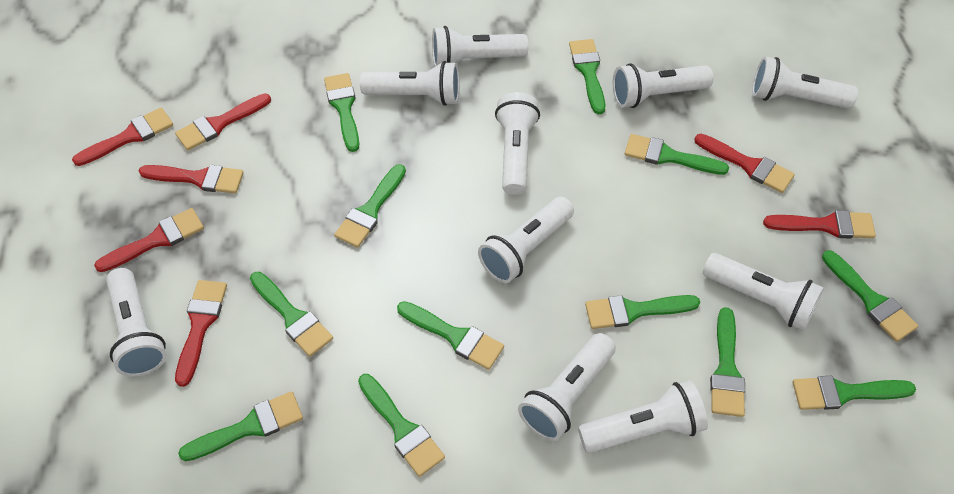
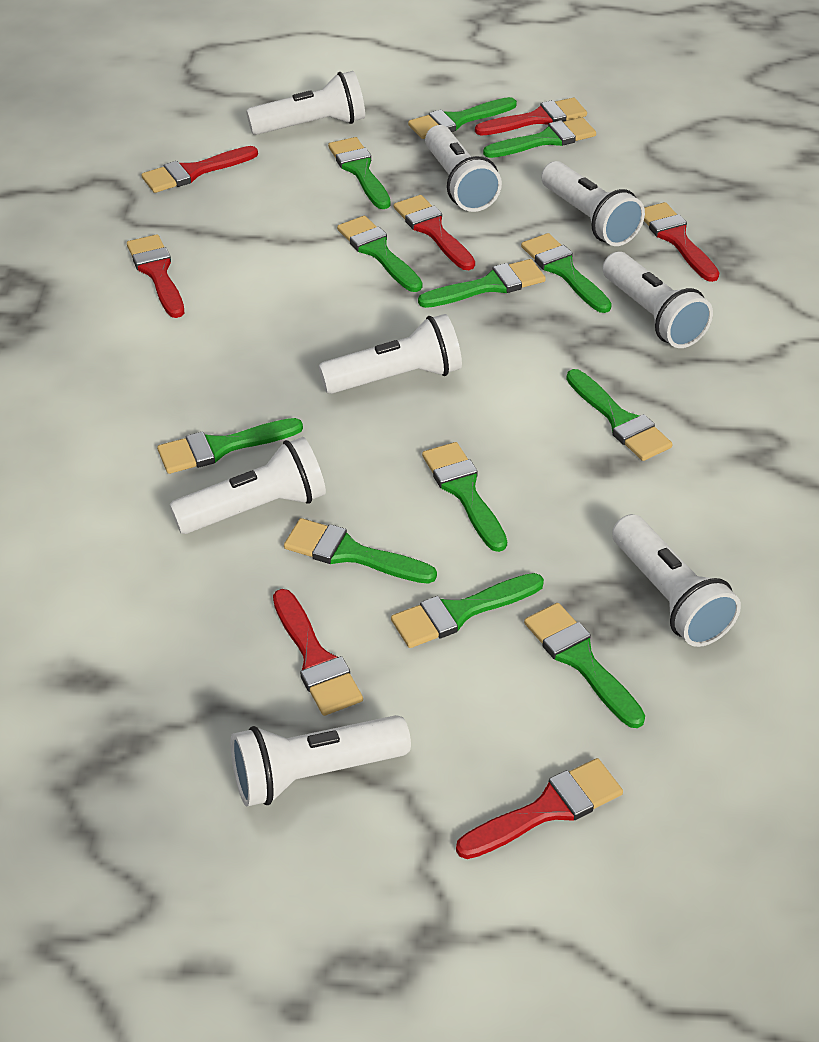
white flashlight: [106,268,166,377] [360,61,460,106] [432,26,529,67] [478,197,574,283] [495,92,540,195] [518,333,616,441] [578,380,708,453] [613,63,713,108] [703,253,824,331] [752,56,858,109] = 10 -> [169,437,326,534] [230,715,411,807] [246,71,365,135] [319,314,462,394] [425,125,502,212] [541,161,645,246] [603,252,713,348] [612,514,741,647] = 8

